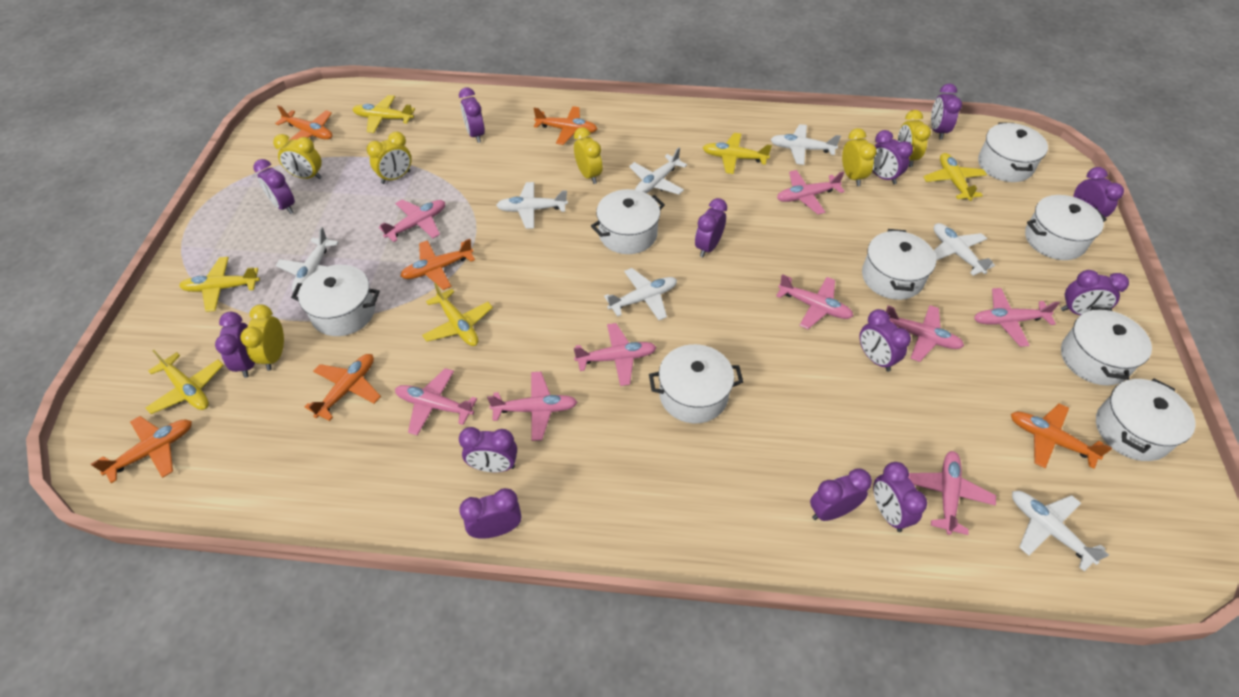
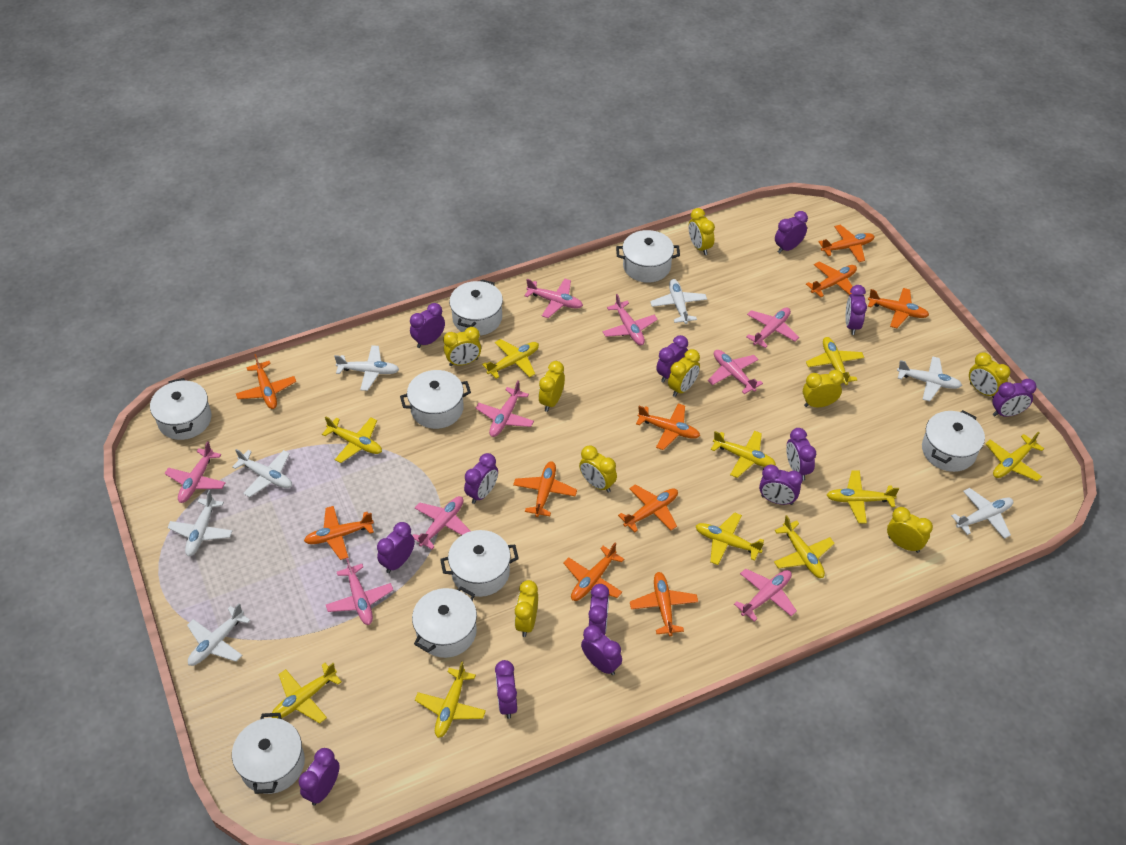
orange plane: [91,416,192,483] [275,105,332,141] [305,354,381,421] [400,239,475,290] [533,106,597,145] [1011,403,1112,469] = 6 -> [236,354,296,409] [304,506,374,560] [513,461,577,517] [564,543,624,601] [618,484,678,533] [630,572,698,636] [636,403,700,450] [806,262,857,297] [819,225,875,262] [868,288,929,328] = 10
yellow clock: [240,304,284,371] [273,134,322,179] [367,132,412,184] [574,127,603,184] [842,128,877,186] [898,110,931,167] = 6 -> [443,327,481,366] [515,580,538,637] [539,361,565,412] [579,446,617,493] [668,349,700,397] [688,208,715,255] [803,370,844,407] [887,507,933,553] [969,352,1010,397] = 9
yellow plane: [146,350,223,414] [179,257,260,312] [352,95,415,133] [422,283,493,346] [703,133,772,174] [923,153,987,201] = 6 -> [272,663,342,724] [322,416,382,463] [415,661,486,738] [482,339,539,379] [696,512,764,565] [711,431,776,478] [774,515,835,578] [806,337,864,385] [827,470,899,523] [985,431,1044,481] = 10

